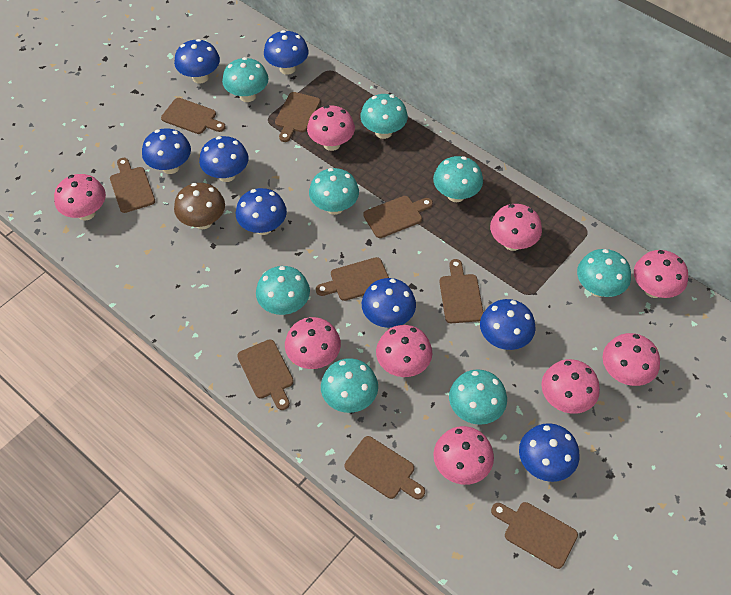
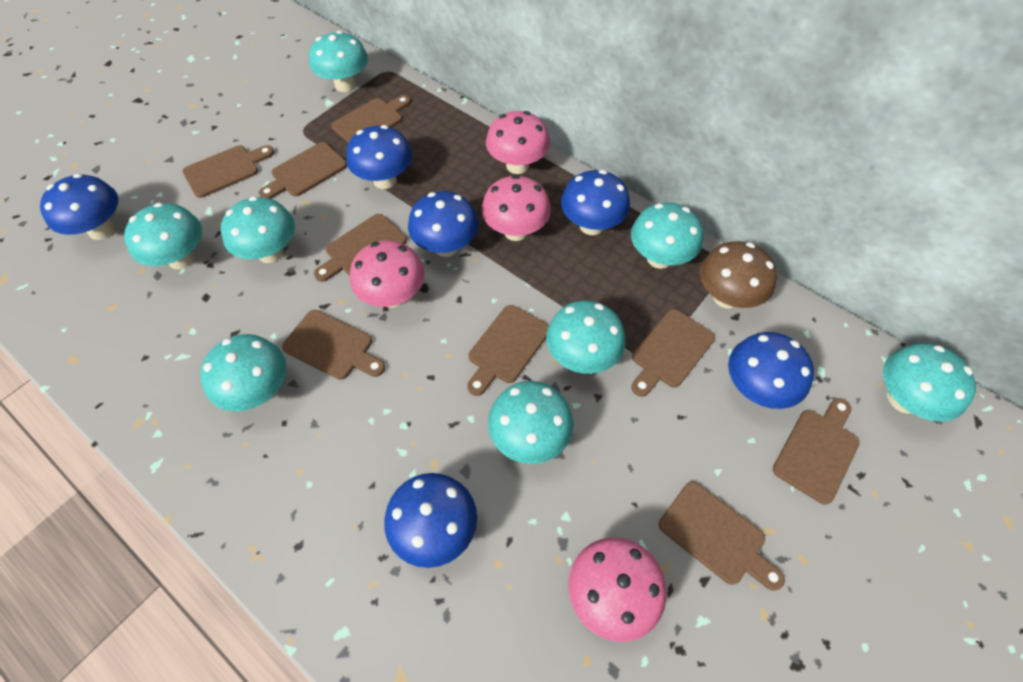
blue mushroom: [142,128,191,174] [174,39,220,84] [199,136,248,182] [236,188,287,235] [264,30,309,75] [362,278,416,328] [480,299,536,350] [519,423,580,482] = 8 -> [40,174,118,240] [346,125,412,189] [384,473,477,568] [408,191,479,257] [561,170,630,235] [728,332,814,409] = 6
pink mushroom: [54,174,106,220] [285,317,341,369] [307,105,355,151] [376,325,432,377] [433,426,494,485] [490,204,542,251] [541,359,600,414] [602,333,660,386] [634,250,688,298] = 9 -> [350,240,425,308] [482,175,551,241] [486,111,550,174] [568,538,667,642] = 4

